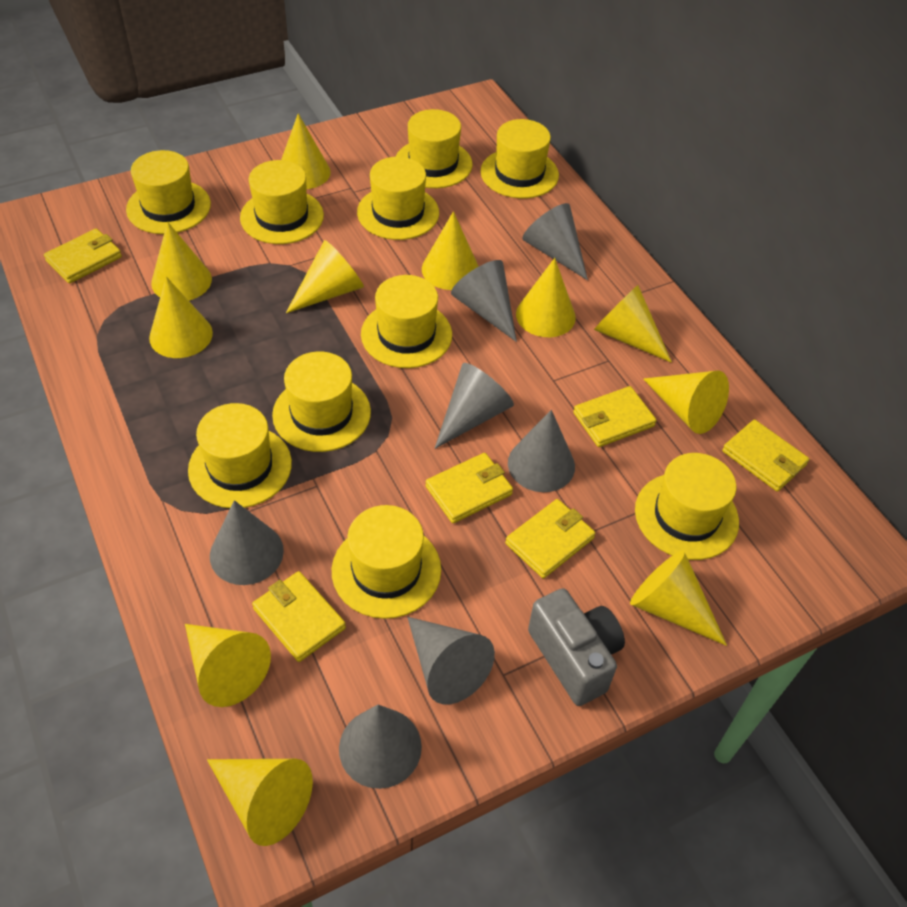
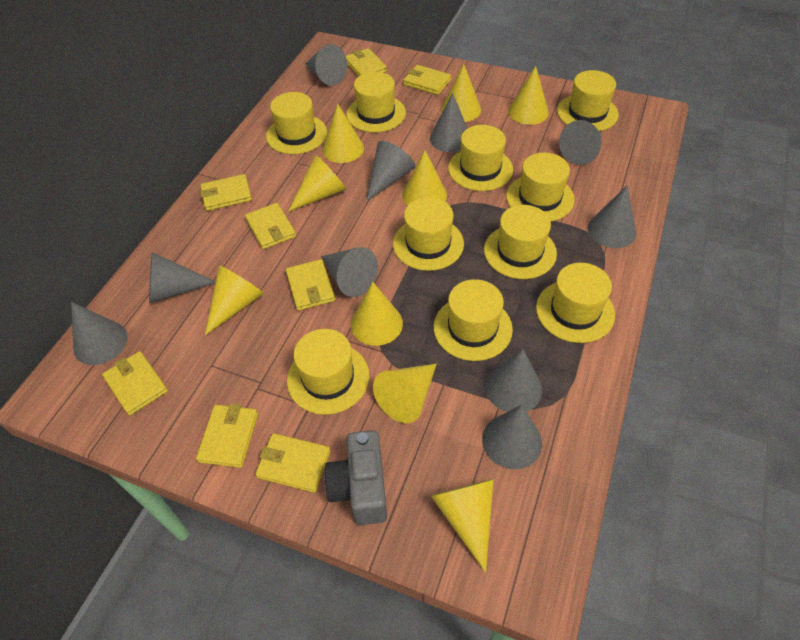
grey cone: [210,500,284,585] [339,705,422,789] [407,617,495,705] [435,363,514,449] [451,260,517,342] [508,410,575,492] [522,203,588,280] = 7 -> [71,302,128,365] [149,252,216,303] [305,44,347,86] [321,247,378,297] [366,141,415,201] [430,93,468,152] [482,405,542,469] [485,349,542,412] [559,120,601,165] [588,185,636,248] = 10
yellow cone: [149,277,213,358] [151,222,212,301] [185,624,271,707] [207,759,313,846] [281,114,331,189] [286,240,364,313] [422,211,479,290] [516,258,576,337] [594,285,672,363] [630,551,727,646] [643,371,729,434] = 11 -> [205,265,264,335] [289,155,346,211] [322,103,364,163] [351,282,403,346] [373,364,437,423] [402,150,447,206] [431,479,494,573] [441,64,481,122] [508,66,549,125] = 9
yellow wallet: [44,229,122,284] [252,571,346,662] [425,453,513,523] [505,499,596,578] [573,386,657,447] [722,419,809,491] = 6 -> [102,351,168,415] [196,404,258,468] [200,174,252,211] [245,203,296,249] [255,433,330,493] [286,259,335,311] [346,48,387,77] [403,65,451,95] = 8

